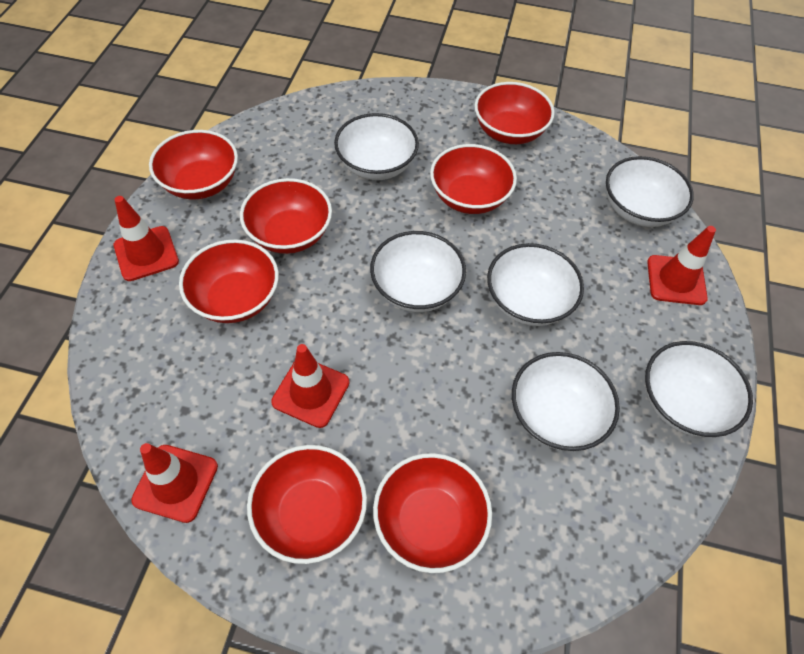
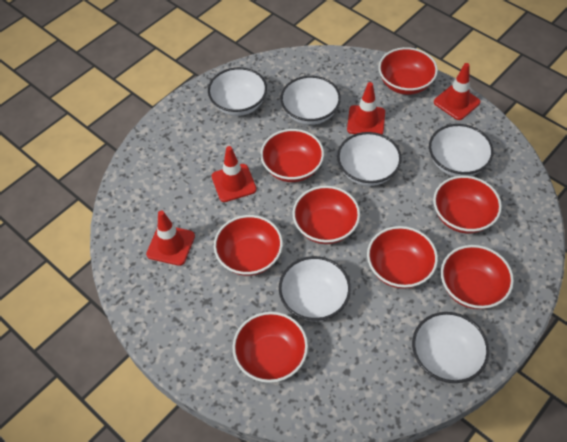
red bowl: [149,130,238,200] [179,239,279,323] [240,178,332,254] [247,445,367,564] [373,453,492,573] [430,144,517,214] [475,82,555,144] = 7 -> [214,215,283,276] [232,312,308,383] [260,129,324,182] [292,186,360,244] [367,226,438,289] [378,47,438,95] [433,176,502,233] [441,245,514,309] = 8

